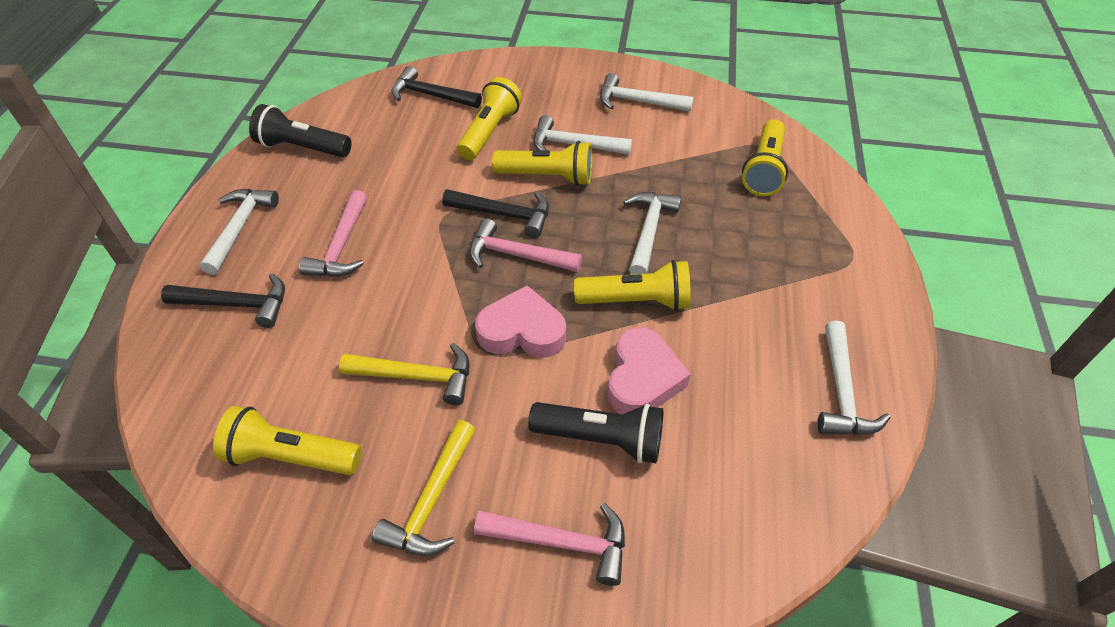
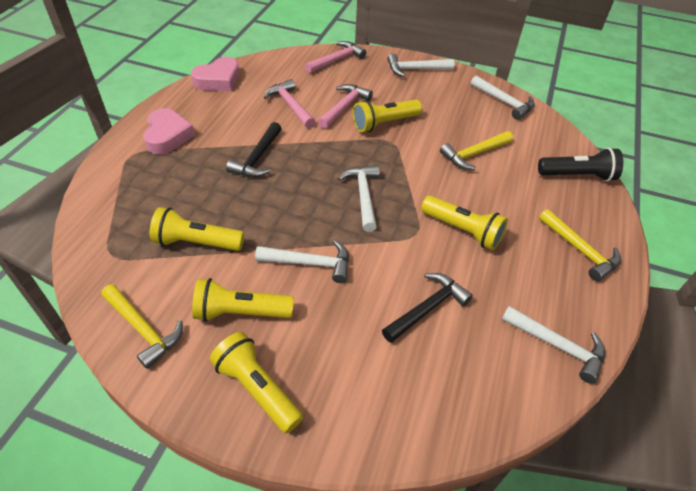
black flashlight: [249,104,351,157] [528,402,663,463] = 2 -> [538,147,623,182] = 1
black hammer: [161,274,285,328] [391,66,482,108] [442,189,549,238] = 3 -> [226,122,282,177] [382,273,473,343] = 2
yellow hammer: [339,343,469,405] [372,420,476,556] = 2 -> [101,284,183,369] [440,131,513,170] [539,209,621,281] = 3

